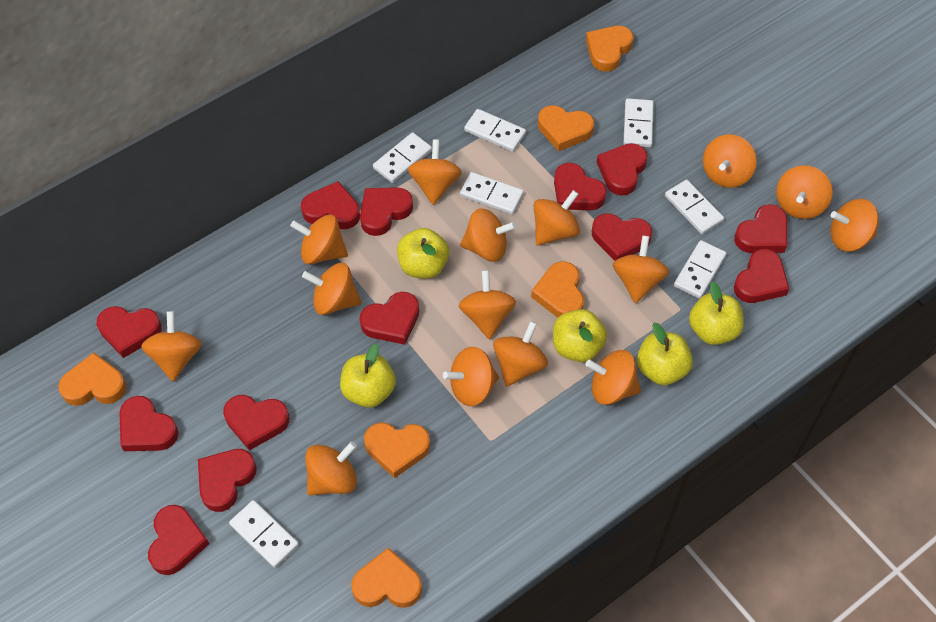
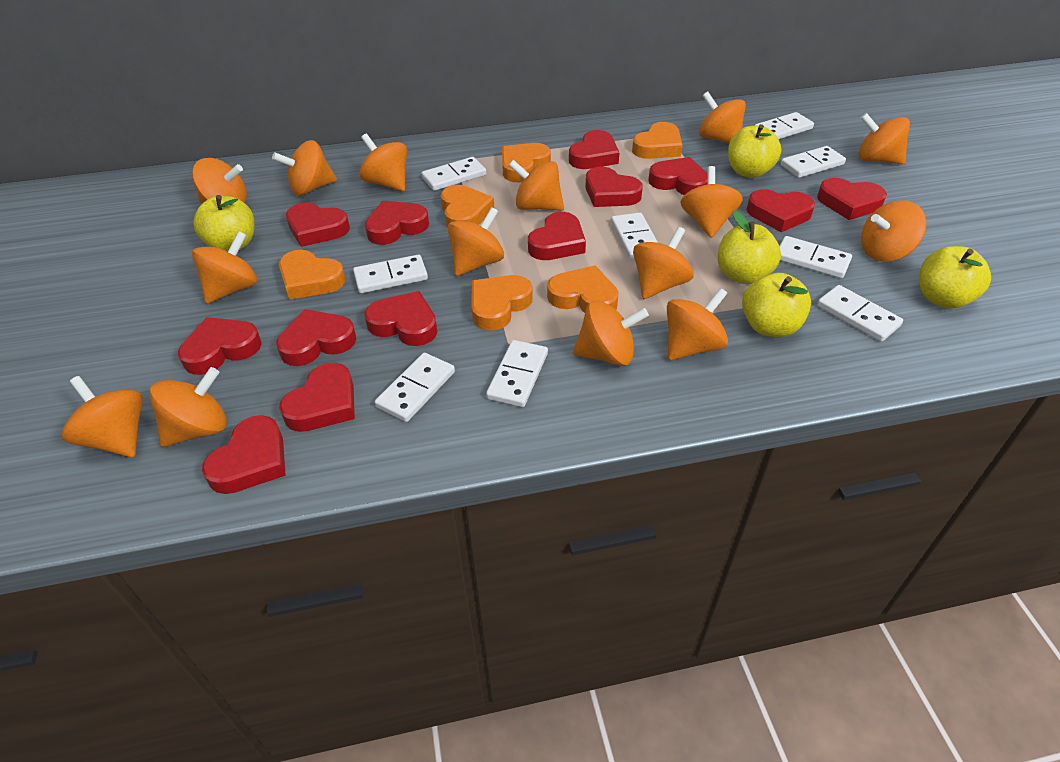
white domino: [229,500,299,568] [373,132,432,183] [460,172,524,214] [464,109,526,152] [623,98,654,147] [665,180,724,234] [674,240,727,299] = 7 -> [353,255,428,293] [375,353,455,422] [421,157,486,191] [486,340,548,407] [611,212,658,260] [755,112,814,139] [780,236,852,278] [781,146,846,178] [817,285,903,342] = 9

